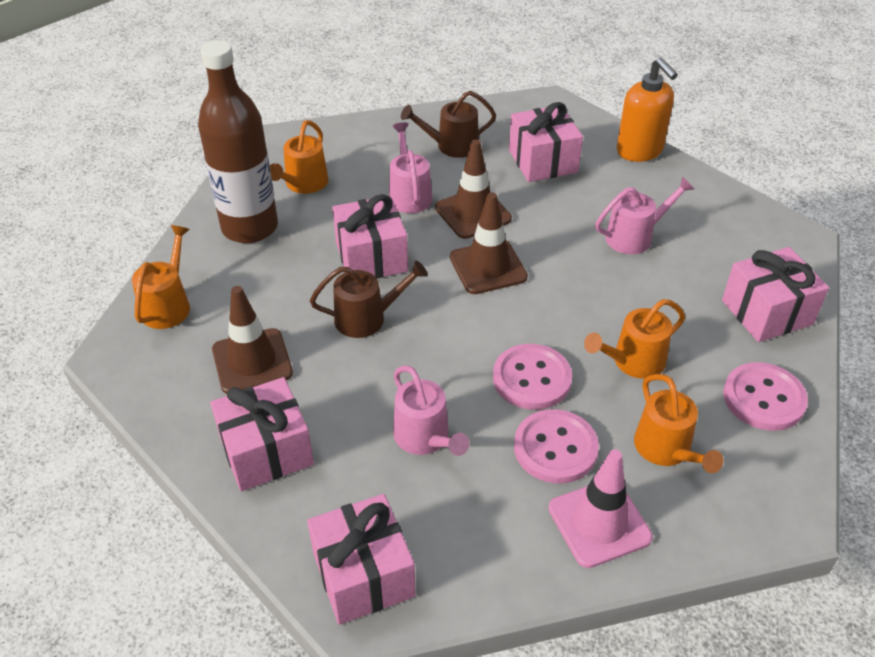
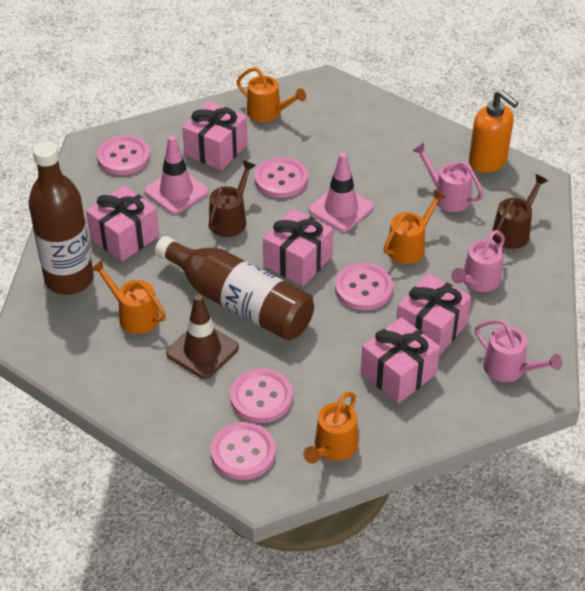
brown bottle: [198,40,278,243] = 1 -> [28,141,94,295] [155,236,314,340] = 2
brown traffic cone: [212,286,293,394] [435,140,512,239] [450,192,528,294] = 3 -> [166,294,239,379] = 1
pink button: [493,344,572,410] [514,409,599,483] [723,362,808,431] = 3 -> [97,135,150,175] [211,422,276,480] [230,369,293,423] [255,157,308,198] [335,263,393,310] = 5
pink traffic cone: [548,449,653,568] = 1 -> [144,135,209,214] [309,152,374,232] = 2

